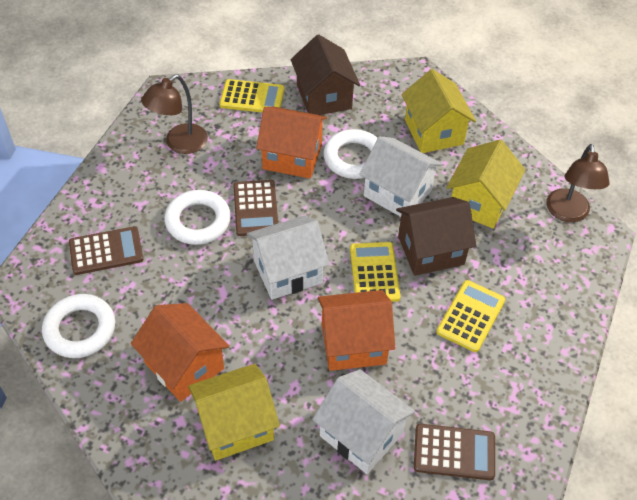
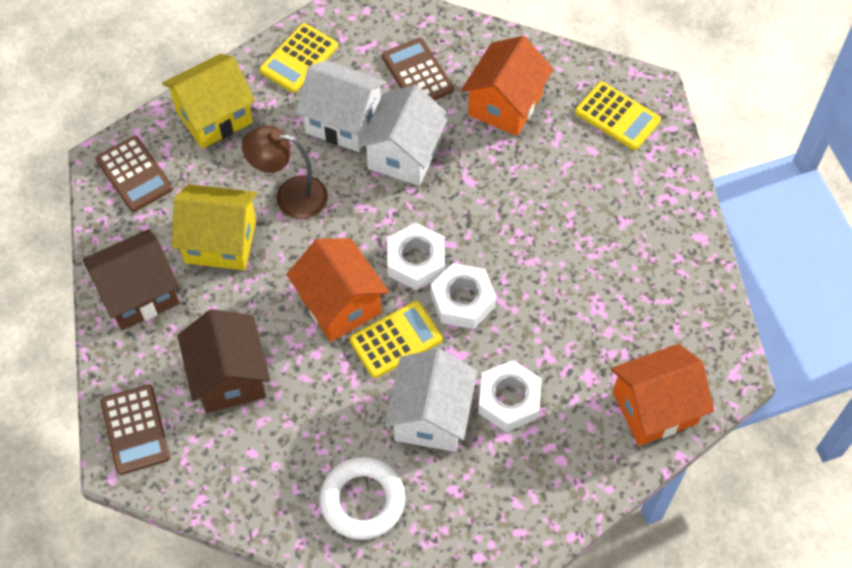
brown lamp: [141,74,208,154] [546,144,610,222] = 2 -> [242,126,328,219] = 1
white nut: none = 0 -> [387,223,445,290] [431,263,496,329] [478,360,542,432] = 3
white ring: [42,294,115,358] [165,190,231,245] [323,129,377,179] = 3 -> [320,457,405,540] = 1
yellow house: [188,364,280,461] [402,69,476,153] [446,140,525,229] = 3 -> [162,54,255,149] [172,184,257,270] = 2

